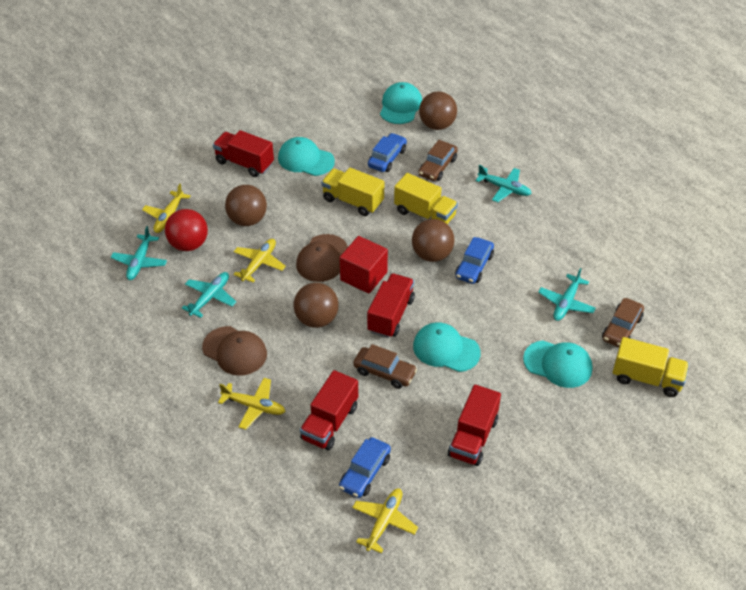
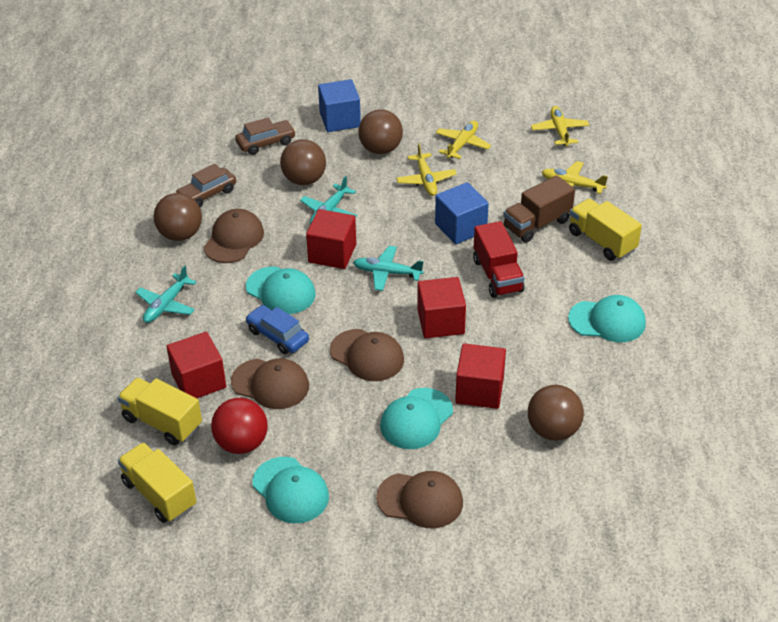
blue car: [339,437,391,498] [368,133,407,172] [455,237,494,284] = 3 -> [245,305,309,354] = 1
blue cube: none = 0 -> [318,79,361,132] [435,182,489,244] = 2
brown cap: [202,326,267,376] [296,234,348,282] = 2 -> [203,209,264,263] [231,358,309,409] [330,329,404,381] [376,471,463,528] = 4
brown car: [353,344,417,389] [419,140,458,181] [602,298,644,347] = 3 -> [176,164,236,207] [235,118,296,155] = 2
brown truck: none = 0 -> [503,176,575,243] = 1
red cube: [340,236,388,294] = 1 -> [166,332,226,398] [306,209,356,269] [417,277,466,338] [455,343,506,409] = 4
red truck: [213,130,274,177] [300,370,358,451] [367,273,415,338] [448,385,501,466] = 4 -> [473,221,525,298] = 1
turquoise plane: [111,226,167,280] [182,272,236,318] [476,165,532,202] [538,268,596,321] = 4 -> [135,266,196,323] [300,176,357,225] [353,246,424,291] = 3

